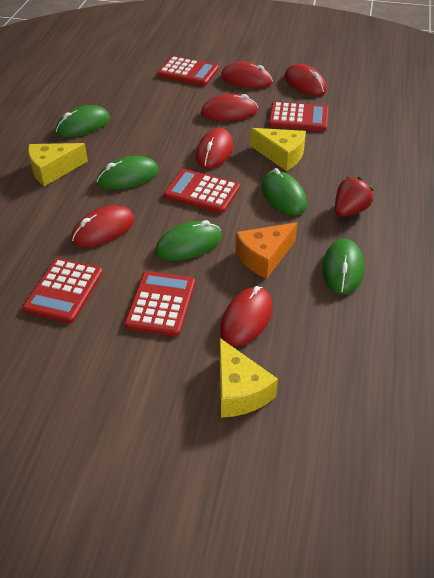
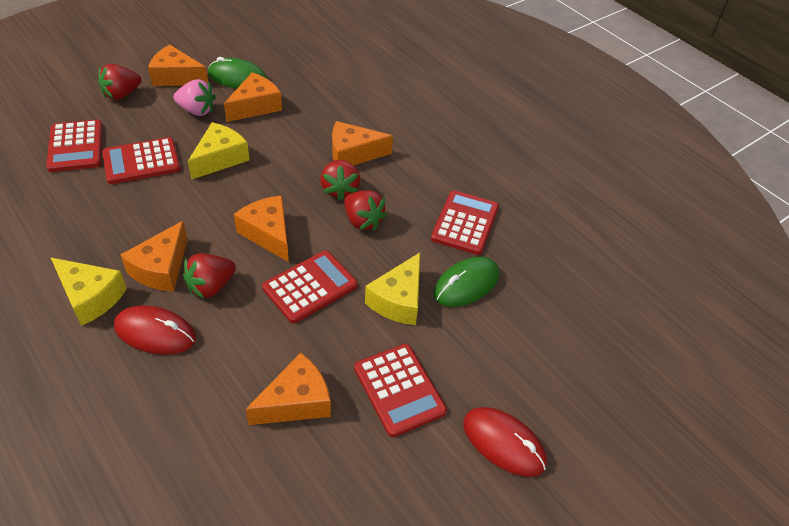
green mouse: [56,105,110,137] [97,156,159,190] [155,220,222,261] [261,168,307,216] [322,239,364,294] = 5 -> [208,57,267,89] [434,257,499,307] = 2
orange cheese: [235,222,297,279] = 1 -> [120,221,188,292] [148,45,208,86] [224,72,282,122] [234,195,289,262] [245,353,331,425] [332,121,393,165] = 6
pink strawberry: none = 0 -> [174,79,216,116] = 1
red mouse: [71,205,134,247] [196,128,233,169] [201,94,258,121] [220,286,273,346] [221,62,273,88] [285,64,327,96] = 6 -> [114,305,196,355] [463,407,547,477] = 2
red strawberry: [335,177,373,217] = 1 -> [98,64,142,100] [183,253,236,299] [320,160,360,201] [344,190,387,231] = 4

